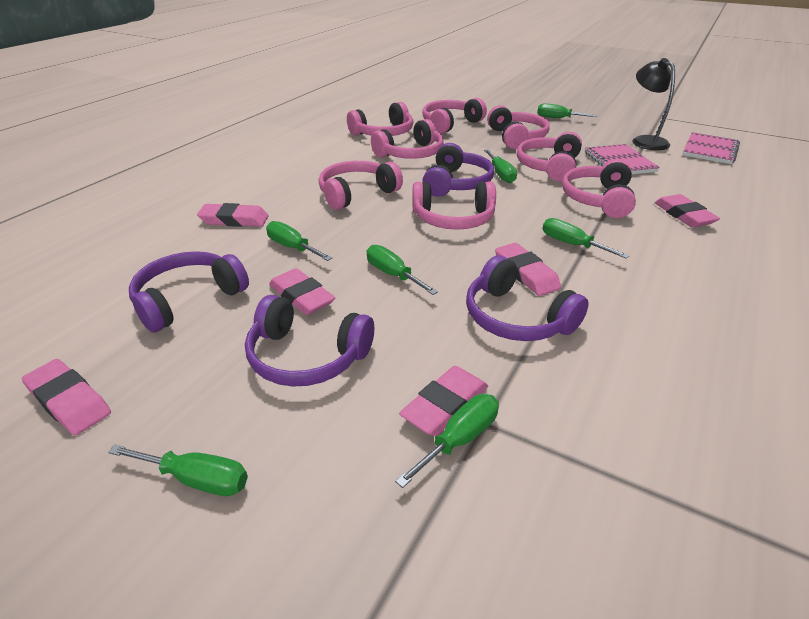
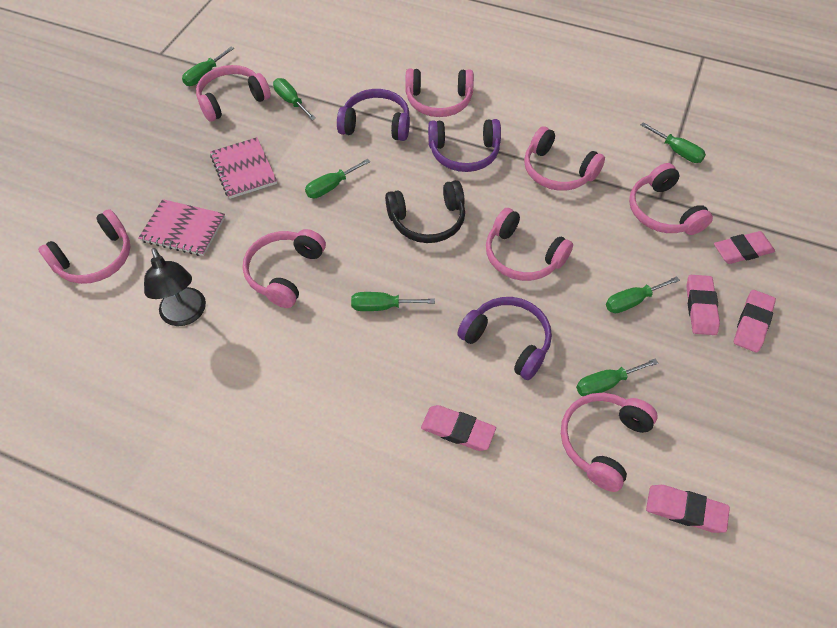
black headphones: none = 0 -> [385,180,465,243] = 1
pink eraser: [22,359,111,436] [197,203,269,227] [269,268,335,315] [399,366,488,436] [495,243,561,296] [655,194,720,227] = 6 -> [421,405,496,451] [646,485,730,533] [686,275,720,335] [714,231,775,264] [734,290,776,353] = 5
purple headphones: [129,251,249,333] [245,295,374,387] [422,143,494,197] [466,255,589,341] = 4 -> [337,89,410,141] [428,119,501,172] [457,297,552,380] = 3

